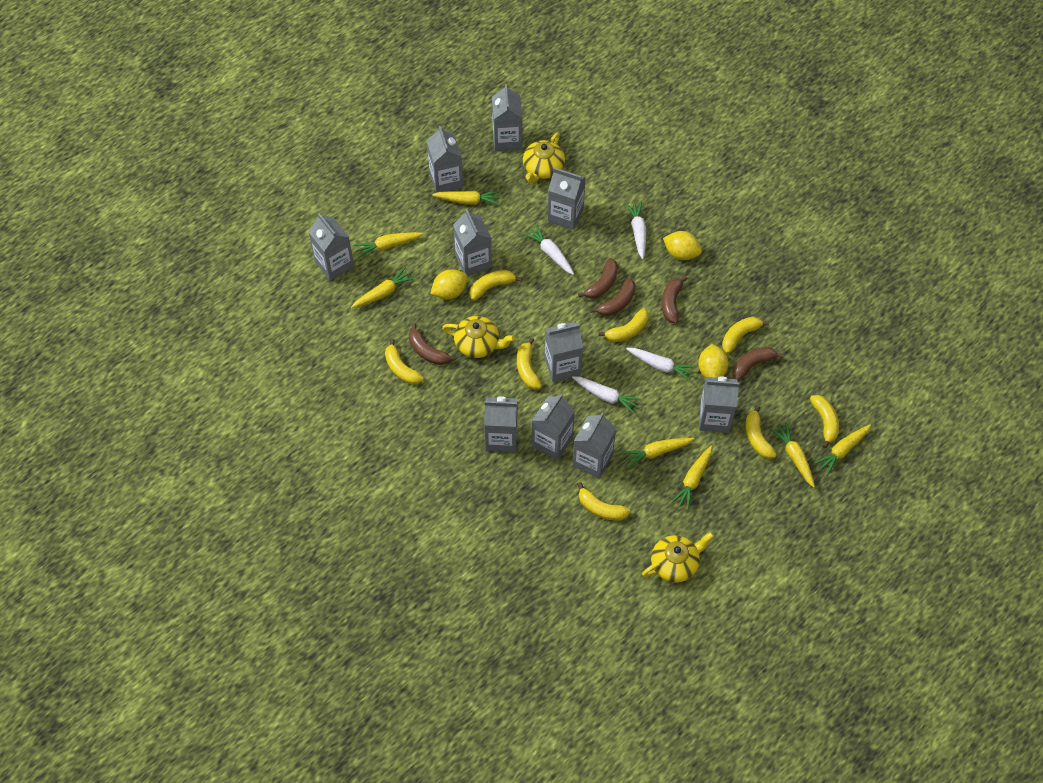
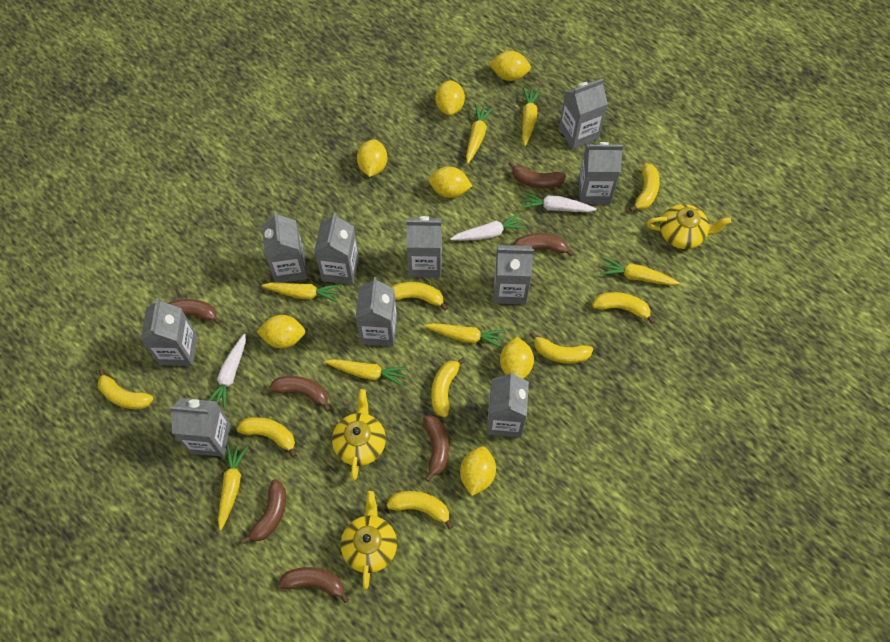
brown banana: [409,323,451,365] [578,258,618,299] [591,278,636,316] [662,275,688,323] [733,347,784,381] = 5 -> [168,299,221,325] [241,479,286,544] [269,376,331,412] [278,567,349,603] [423,416,449,482] [508,161,566,189] [513,233,574,257] = 7
white carrot: [523,224,574,275] [572,376,642,414] [625,201,646,259] [626,348,696,382] = 4 -> [208,334,246,410] [450,213,526,241] [521,192,597,212] = 3
yellow lemon: [430,269,468,299] [663,231,702,260] [698,344,729,378] = 3 -> [257,315,305,348] [357,139,387,177] [428,166,472,198] [435,80,465,116] [460,447,496,496] [489,51,531,81] [500,337,534,379] = 7

